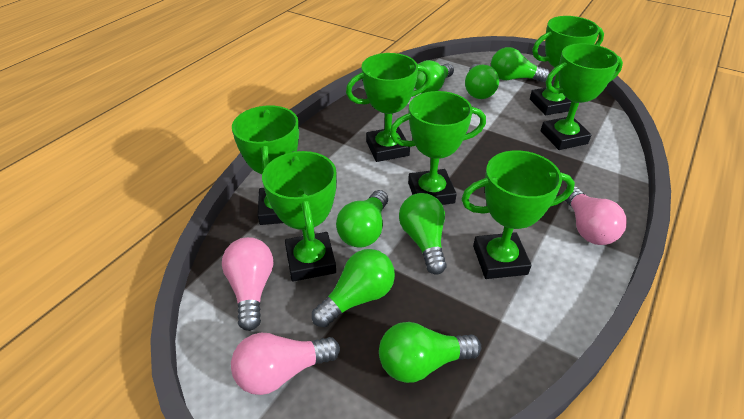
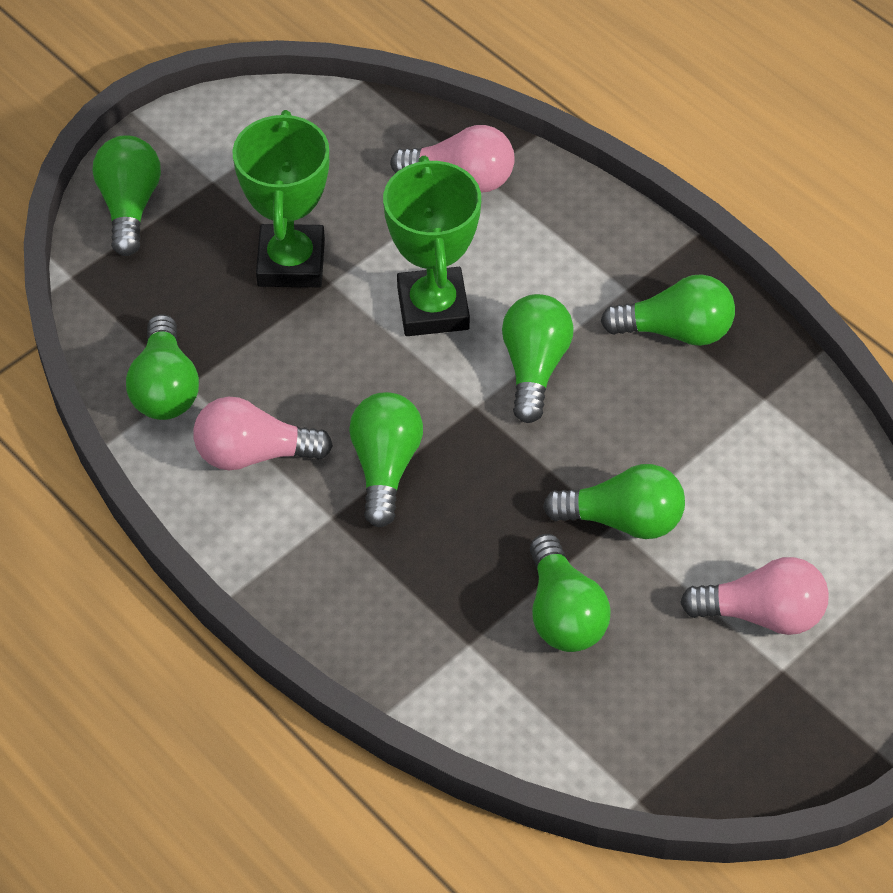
green trophy: [232,106,299,225] [262,151,337,282] [346,53,431,162] [389,91,486,205] [461,150,575,279] [530,16,604,115] [541,43,623,150] = 7 -> [232,110,329,287] [383,156,481,336] = 2

